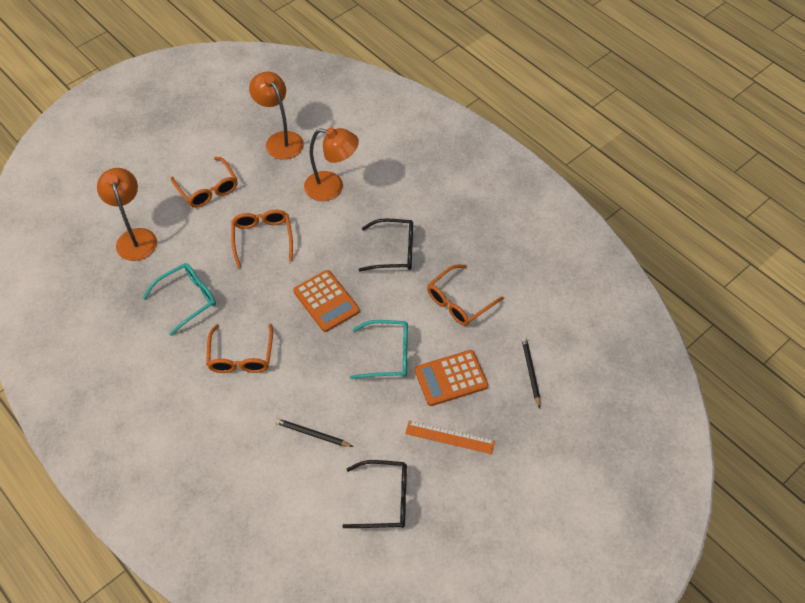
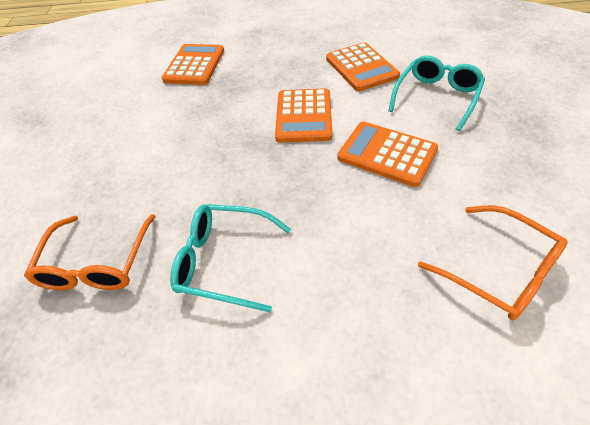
black glasses: [342,460,407,528] [358,218,413,272] = 2 -> none = 0
black pencil: [275,418,353,447] [522,337,540,408] = 2 -> none = 0
orange calculator: [293,270,360,332] [415,350,488,406] = 2 -> [162,44,224,85] [275,88,332,143] [326,42,400,91] [337,122,438,187] = 4
orange glasses: [171,157,238,208] [206,324,273,373] [231,210,293,268] [427,264,504,326] = 4 -> [24,214,156,290] [418,205,568,320] = 2
orange lamp: [97,168,157,261] [249,71,304,160] [304,127,359,201] = 3 -> none = 0
orange ruler: [405,421,495,454] = 1 -> none = 0

